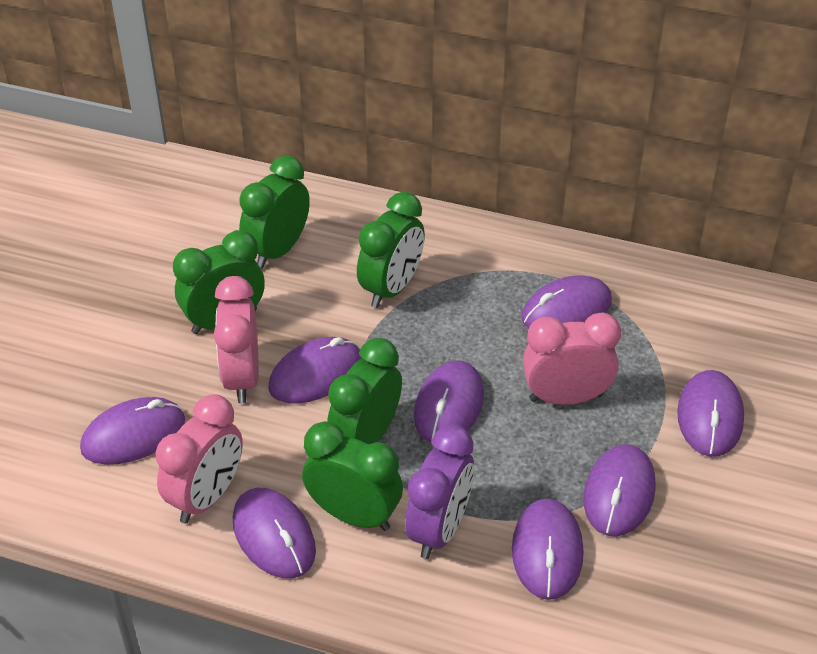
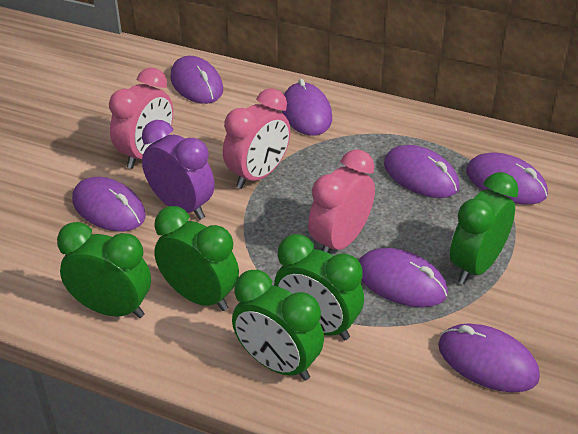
purple mouse: [80,397,185,465] [233,488,316,579] [268,337,362,404] [414,360,484,442] [512,498,584,600] [522,275,612,328] [584,444,656,537] [677,370,744,457] = 8 -> [72,177,146,231] [170,56,223,104] [282,79,332,136] [359,248,448,307] [384,145,459,198] [438,324,540,392] [466,152,548,205] = 7

